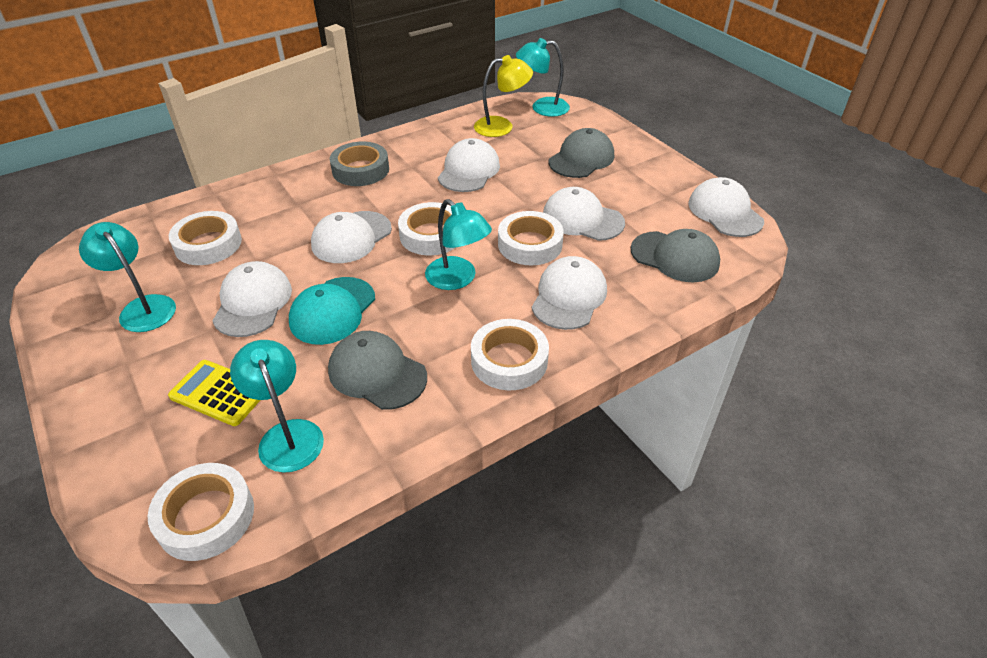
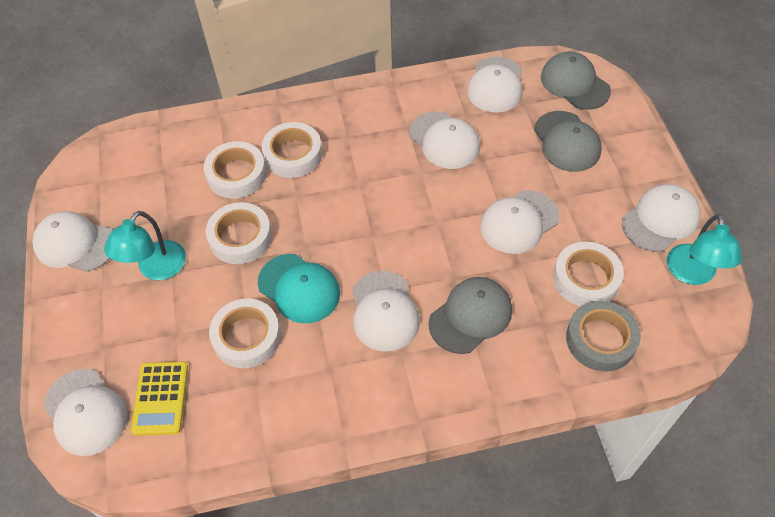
turquoise lamp: [79,222,176,332] [230,340,324,473] [425,199,492,290] [516,38,570,117] = 4 -> [104,211,186,280] [667,214,742,285] = 2
white cap: [213,261,292,337] [311,211,392,263] [438,138,500,192] [532,256,607,330] [543,187,625,241] [688,177,764,237] = 6 -> [32,211,113,272] [43,369,128,456] [352,271,420,352] [409,111,480,169] [467,57,522,113] [480,190,560,254] [622,184,701,252] = 7
yellow lamp: [474,55,533,137] = 1 -> none = 0

